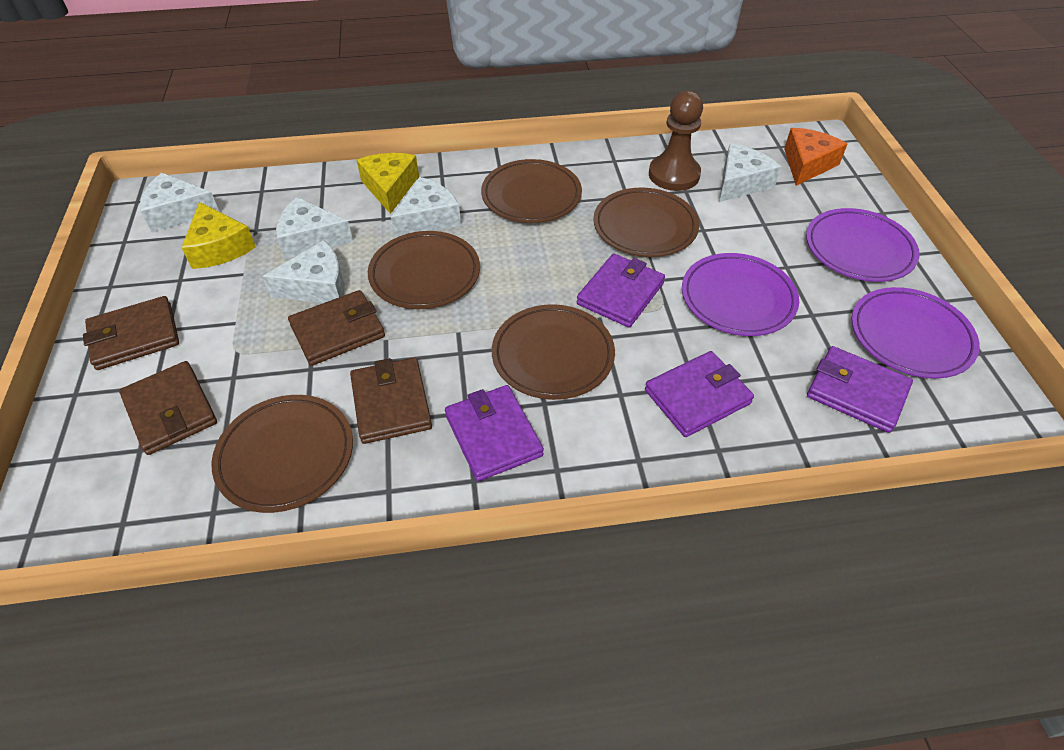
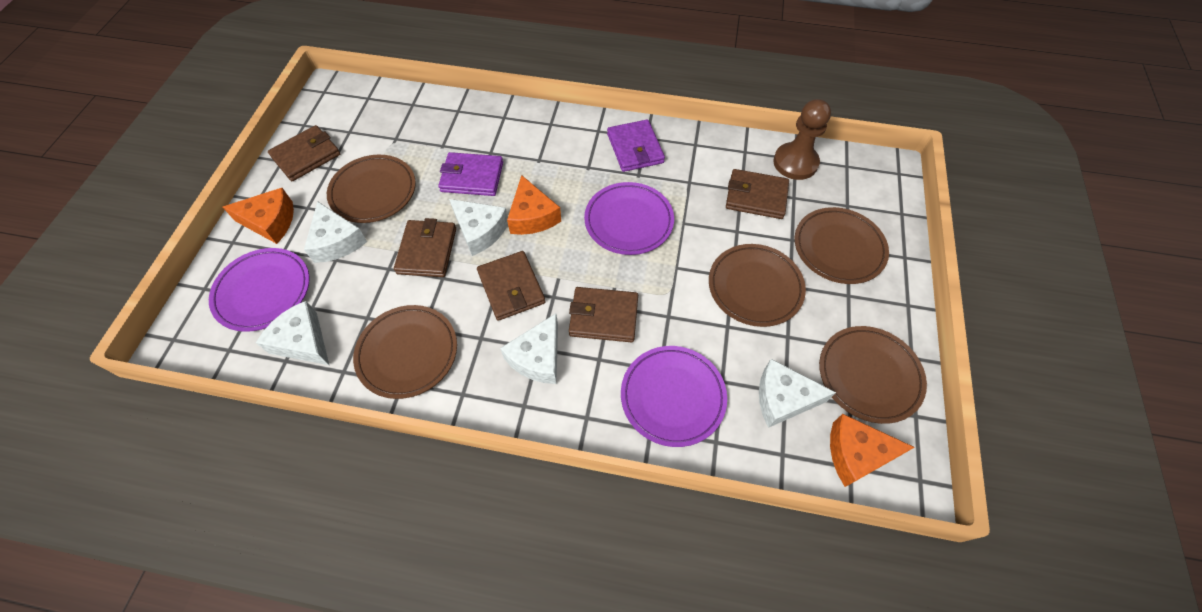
brown wallet: [83,296,179,370] [119,361,217,455] [288,290,385,366] [350,358,432,444] = 4 -> [268,125,340,181] [394,218,456,277] [477,251,545,321] [569,287,638,343] [726,169,789,219] = 5
orange cheese: [784,128,847,186] = 1 -> [223,188,294,244] [507,175,561,235] [830,414,915,487] = 3
purple wallet: [445,385,544,481] [577,254,665,328] [645,351,754,437] [807,346,913,433] = 4 -> [438,152,503,196] [607,119,665,172] = 2
yellow cheese: [181,202,256,269] [357,153,419,214] = 2 -> none = 0

